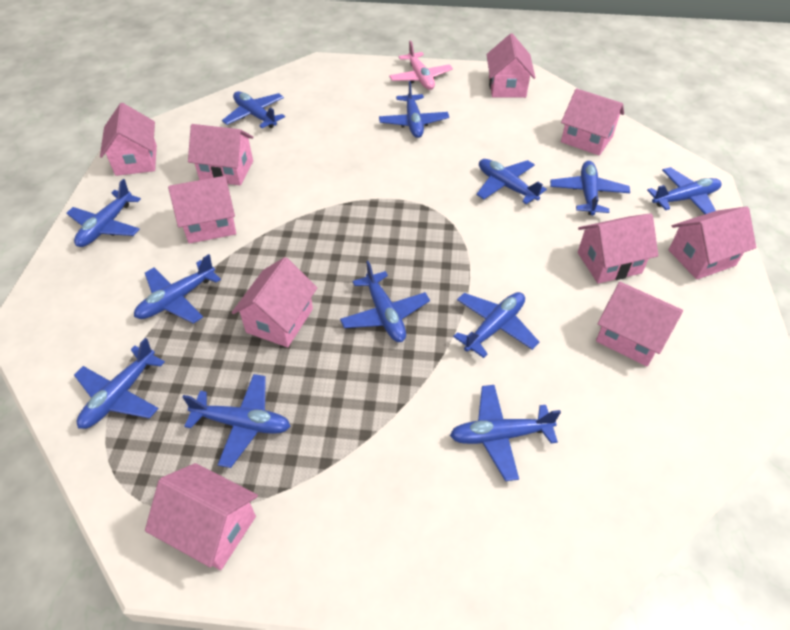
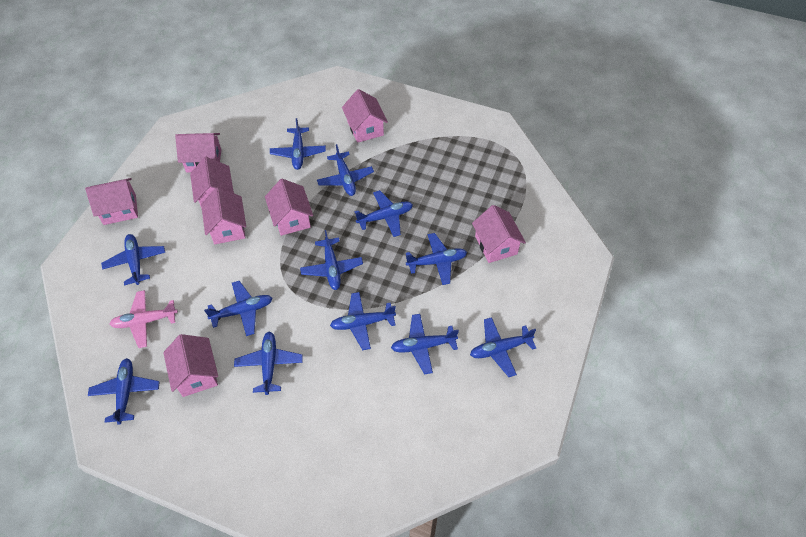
pink house: [100,103,157,176] [145,463,258,570] [168,176,236,243] [188,124,253,185] [232,257,317,347] [487,33,535,98] [561,88,624,156] [578,213,658,284] [596,282,683,366] [669,206,756,279] = 10 -> [85,178,138,225] [163,334,218,397] [175,133,221,173] [190,157,234,208] [201,187,246,244] [265,179,313,236] [342,89,388,143] [472,205,526,263] = 8

